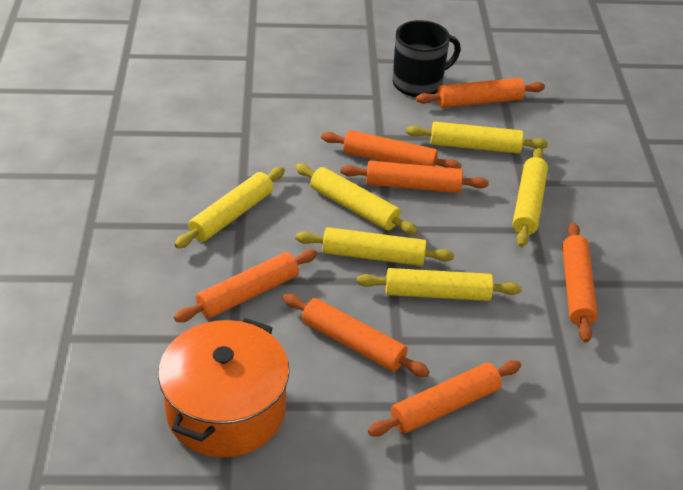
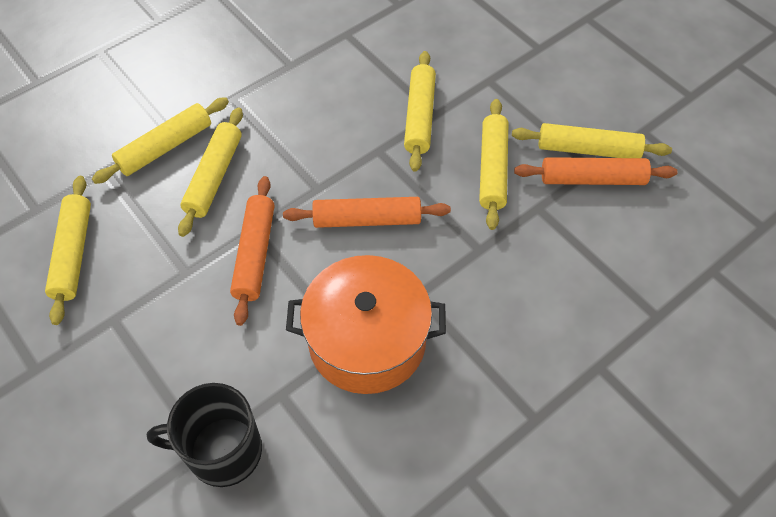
orange rolling pin: [174,249,318,322] [283,294,430,377] [321,130,461,169] [340,160,489,193] [368,360,521,437] [416,78,545,108] [562,222,598,343] = 7 -> [230,176,274,326] [283,197,451,228] [514,157,678,185] = 3

